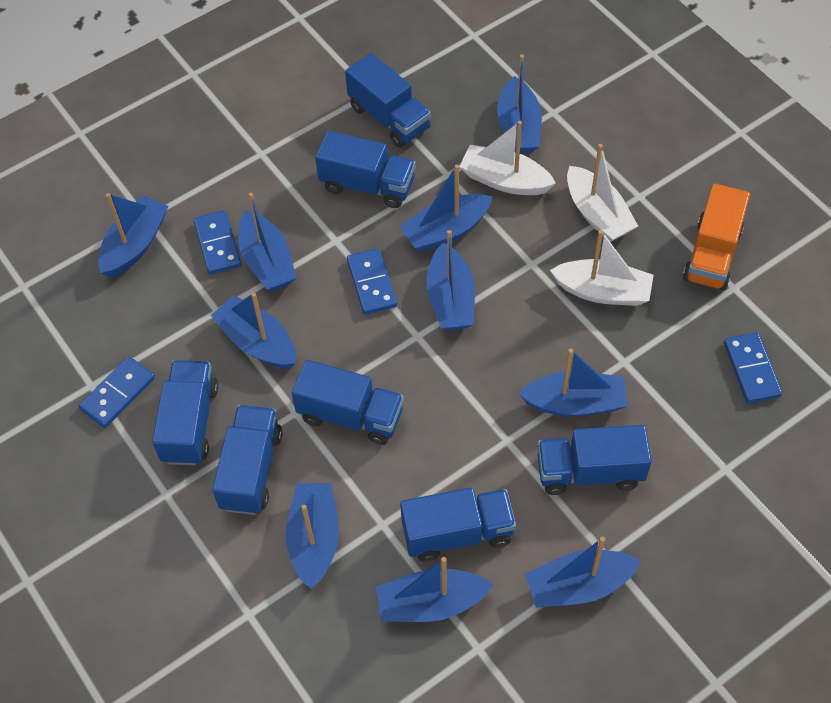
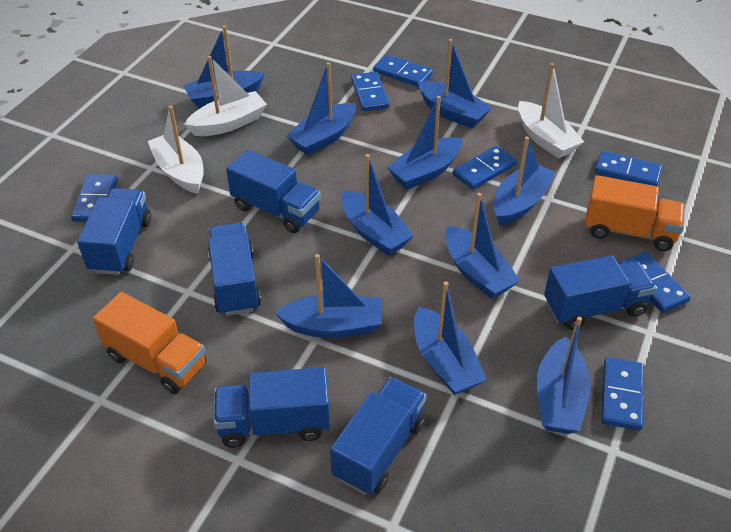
blue domino: [79,356,155,428] [193,210,242,274] [347,248,397,315] [724,333,782,403] = 4 -> [71,174,118,222] [351,72,390,111] [373,54,433,87] [453,146,517,190] [595,151,662,186] [601,357,644,431] [619,252,691,313] = 7
blue truck: [152,360,218,465] [212,405,283,515] [292,360,404,445] [315,131,416,208] [345,53,431,148] [400,487,516,562] [537,425,652,495] = 7 -> [77,188,151,275] [208,223,261,316] [214,367,330,448] [226,149,321,233] [330,377,427,495] [544,255,656,330] = 6
orange truck: [683,183,750,290] = 1 -> [93,292,206,394] [585,175,685,251] = 2

